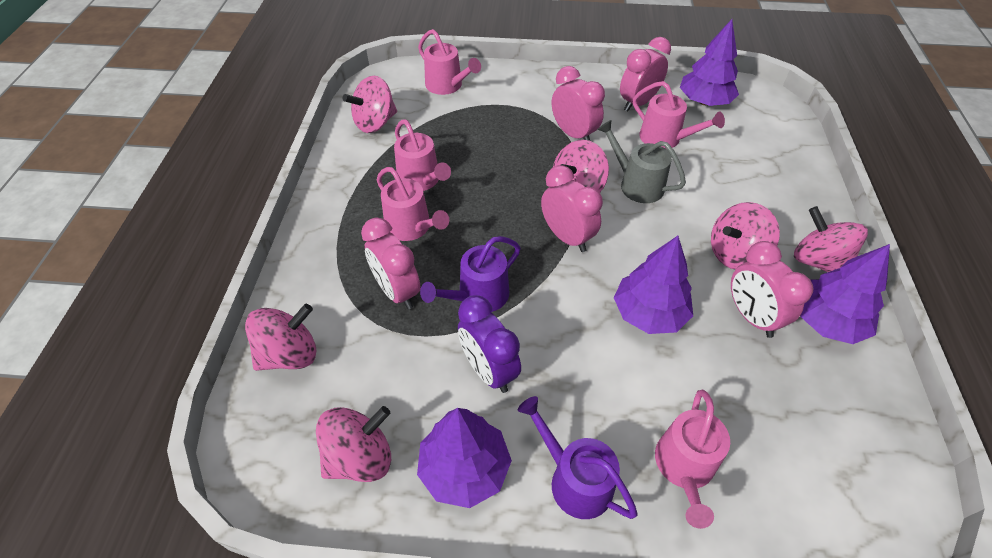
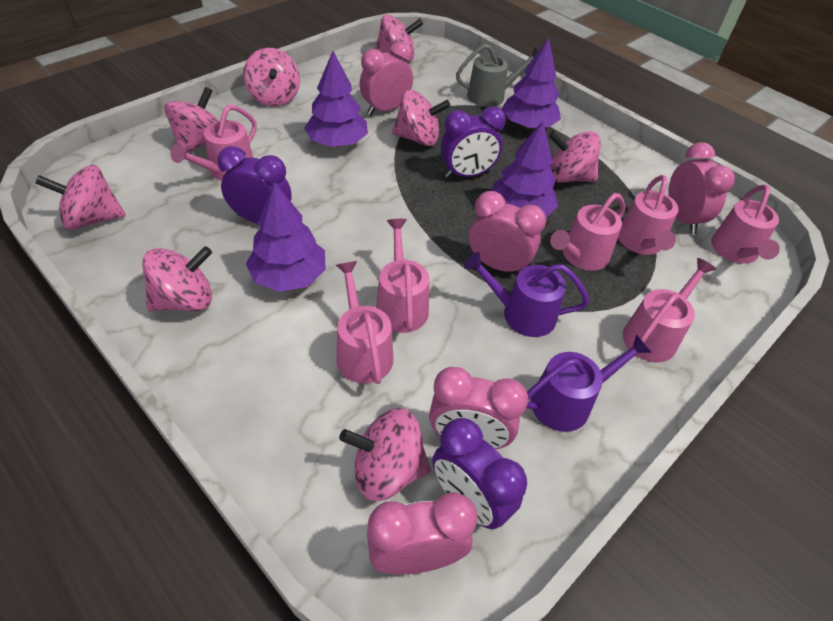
pink spinning top: [245,304,317,371] [316,406,391,482] [343,76,397,133] [553,140,609,192] [711,202,780,270] [794,206,868,272] = 6 -> [35,165,126,230] [142,246,212,311] [164,87,218,153] [243,48,300,106] [339,408,431,501] [375,14,423,62] [392,90,450,146] [549,131,601,182] = 8
pink watering can: [377,167,449,241] [394,119,451,191] [418,29,481,95] [633,81,725,149] [655,390,730,529] = 5 -> [170,105,257,181] [336,261,393,384] [376,219,429,333] [550,193,625,271] [618,175,679,255] [623,258,716,362] [711,184,780,264] = 7
purple clock: [458,295,521,393] = 1 -> [217,146,291,224] [433,418,527,529] [441,106,506,178] = 3

